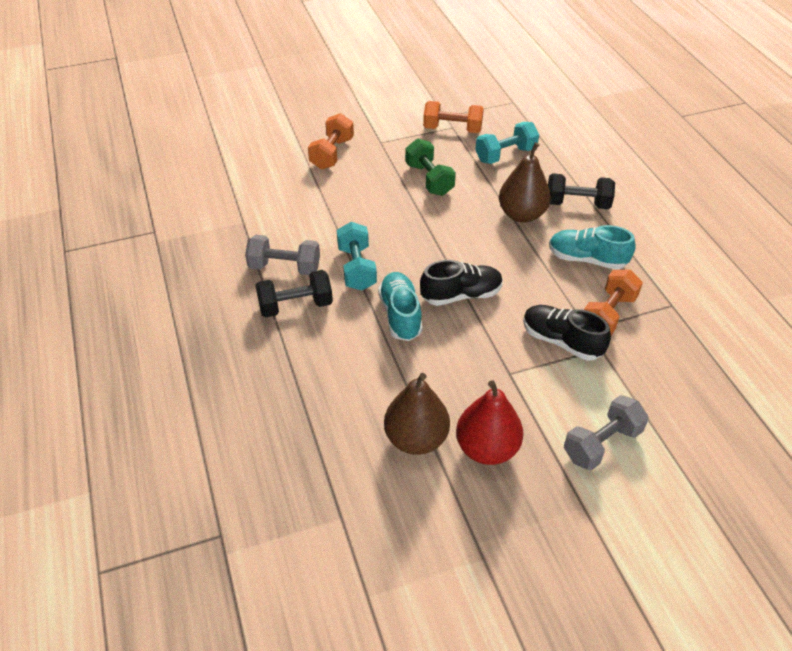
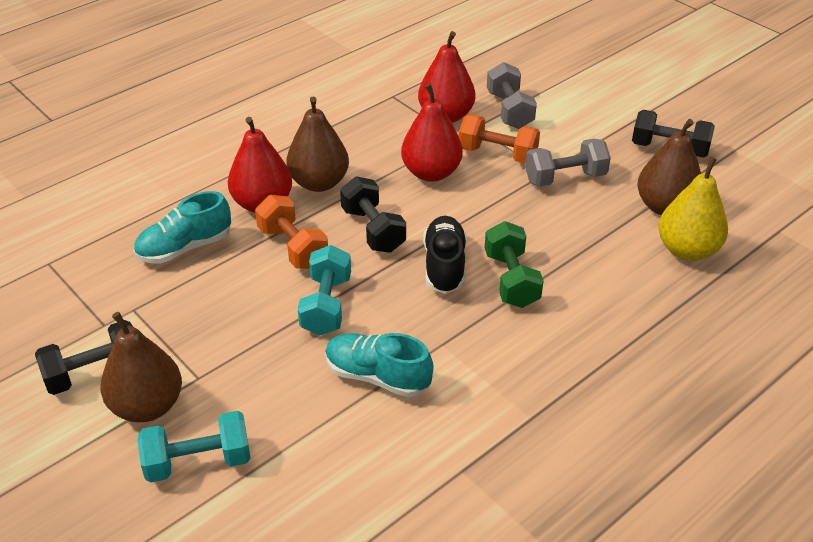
black dumbbell: [255,270,333,318] [548,173,615,209] = 2 -> [35,320,133,395] [340,176,406,253] [632,110,715,158] = 3
black shoe: [420,260,503,306] [523,305,611,361] = 2 -> [423,216,466,294] = 1
brown pear: [384,373,450,455] [499,142,551,223] = 2 -> [101,312,182,422] [286,97,349,192] [637,119,701,215] = 3
orange dumbbell: [308,113,354,169] [423,101,484,133] [584,270,643,335] = 3 -> [255,195,328,269] [459,114,540,163] = 2
red pear: [456,380,523,465] = 1 -> [228,117,292,213] [401,84,463,182] [418,31,475,123] = 3
yellow pear: none = 0 -> [658,157,728,261] = 1

